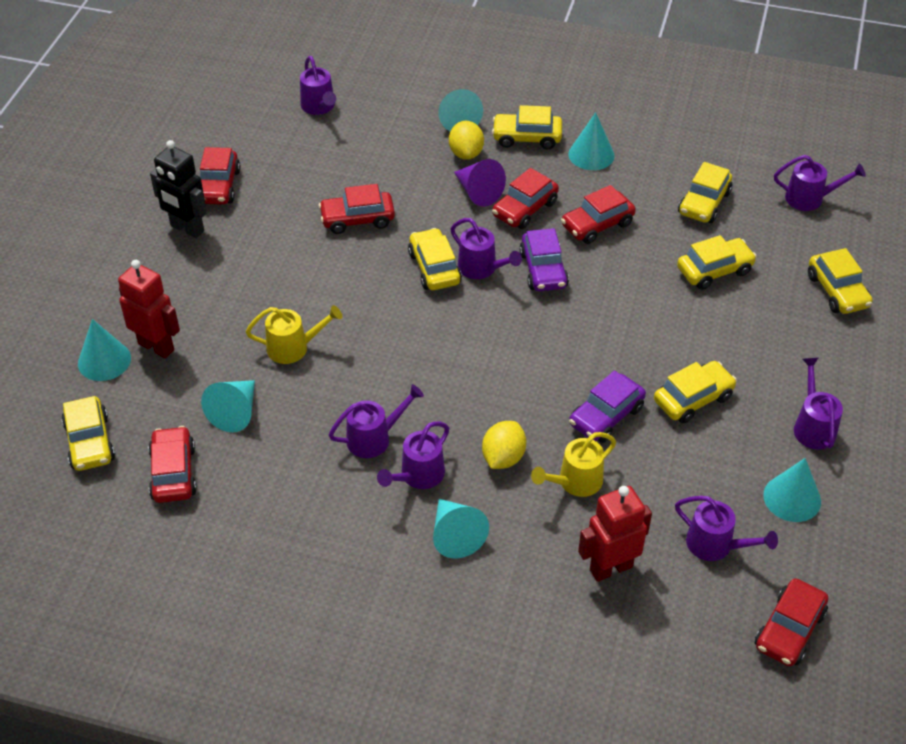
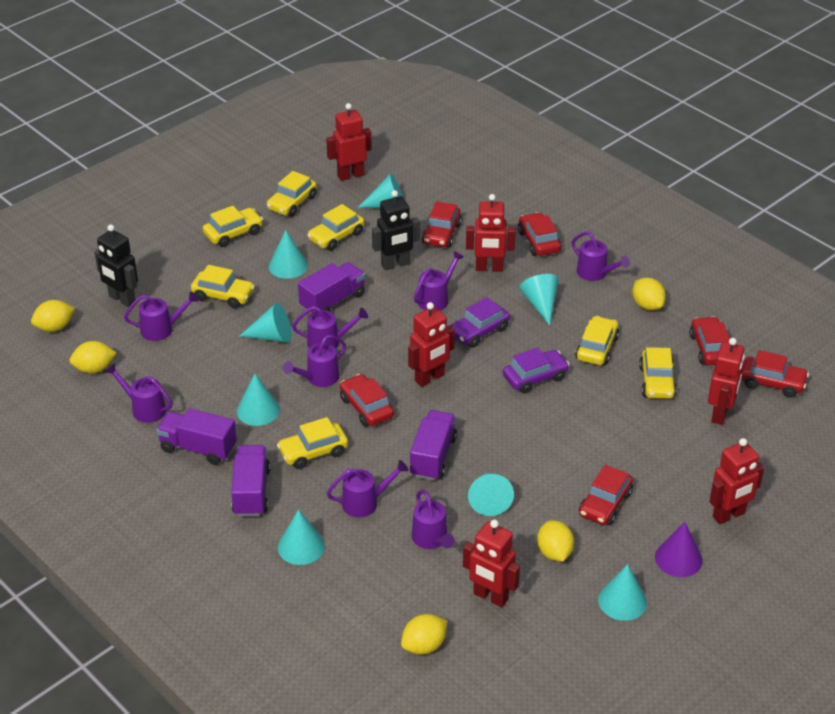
black robot: [150,140,206,238] = 1 -> [94,224,138,307] [372,190,420,270] = 2
purple truck: none = 0 -> [156,408,237,465] [231,445,270,517] [298,262,365,314] [410,410,457,481] = 4
purple watering can: [300,56,336,115] [329,384,424,458] [377,422,449,489] [451,218,522,279] [675,496,778,561] [774,155,866,211] [794,358,843,450] = 7 -> [105,363,172,423] [124,291,199,341] [283,335,346,387] [292,306,368,349] [326,460,408,518] [412,490,455,549] [414,251,464,311] [571,231,630,281] = 8
red robot: [118,260,180,359] [578,486,652,582] = 2 -> [326,103,372,181] [408,302,455,387] [463,520,520,607] [466,194,516,272] [708,338,745,425] [709,438,764,524] = 6
turquoise cone: [78,319,131,381] [201,380,255,432] [433,499,489,559] [438,89,483,131] [569,112,614,170] [763,458,821,522] = 6 -> [237,374,280,426] [240,303,291,343] [269,230,308,279] [278,510,325,565] [358,174,403,208] [468,473,514,516] [519,274,559,326] [598,564,647,621] = 8
yellow lemon: [449,121,484,160] [482,421,526,469] = 2 -> [31,300,75,332] [69,341,116,373] [401,614,448,655] [537,520,574,562] [632,277,666,310] = 5
yellow watering can: [246,305,342,364] [531,432,616,497] = 2 -> none = 0

